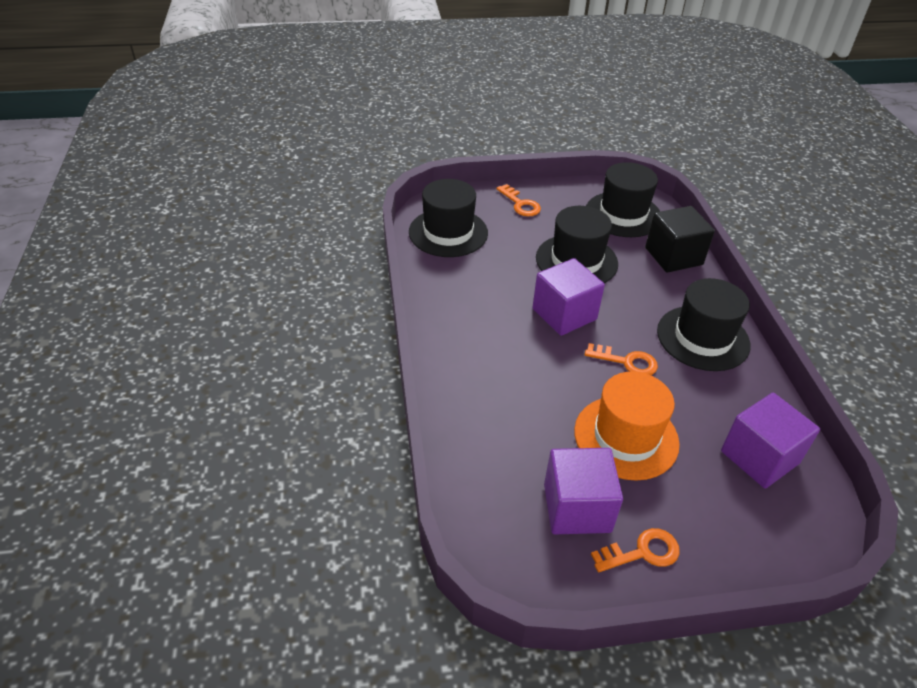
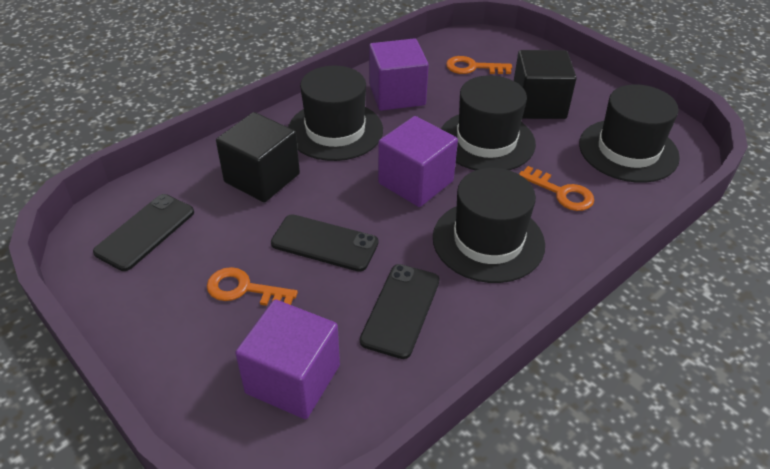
black cube: [645,206,715,273] = 1 -> [216,112,300,202] [514,50,577,119] = 2
black phone: none = 0 -> [93,194,194,271] [271,214,378,272] [360,264,440,359] = 3
orange hat: [574,372,680,481] = 1 -> none = 0

